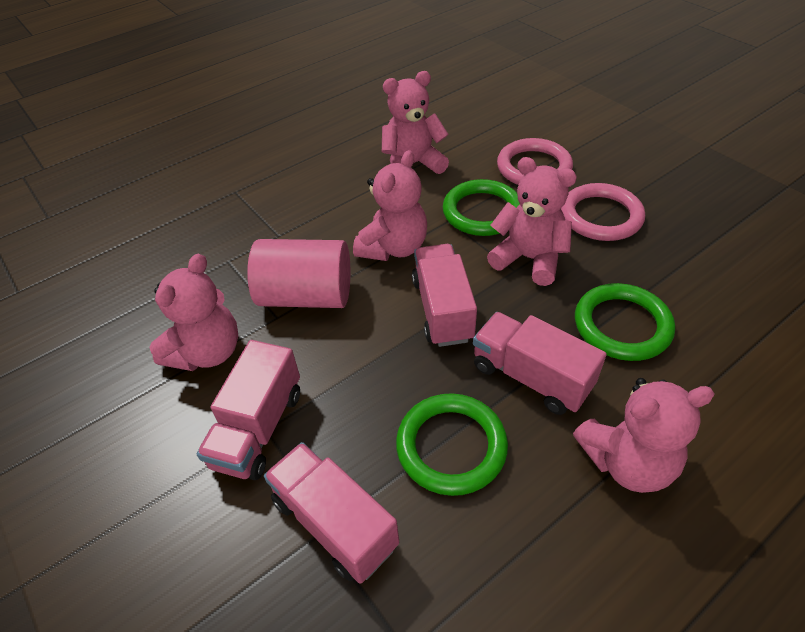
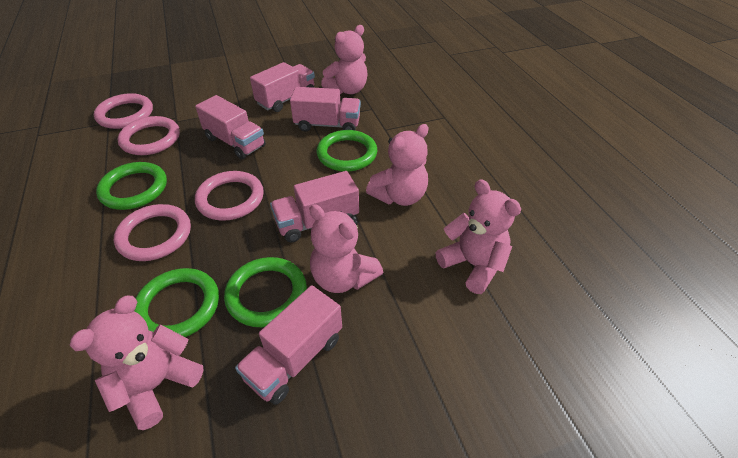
green ring: [396,393,508,496] [443,179,520,236] [575,283,675,361] = 3 -> [96,162,167,210] [134,268,219,337] [224,257,307,327] [316,130,377,171] = 4
pink cylinder: [247,239,350,308] = 1 -> none = 0
pink ring: [497,138,573,185] [561,183,645,241] = 2 -> [94,93,153,129] [114,204,191,261] [117,116,180,155] [195,171,264,221] = 4
pink truck: [197,340,300,480] [264,442,399,584] [412,244,477,347] [473,312,607,415] = 4 -> [195,95,266,159] [235,285,342,405] [250,62,315,112] [270,171,359,243] [290,87,361,132] = 5

